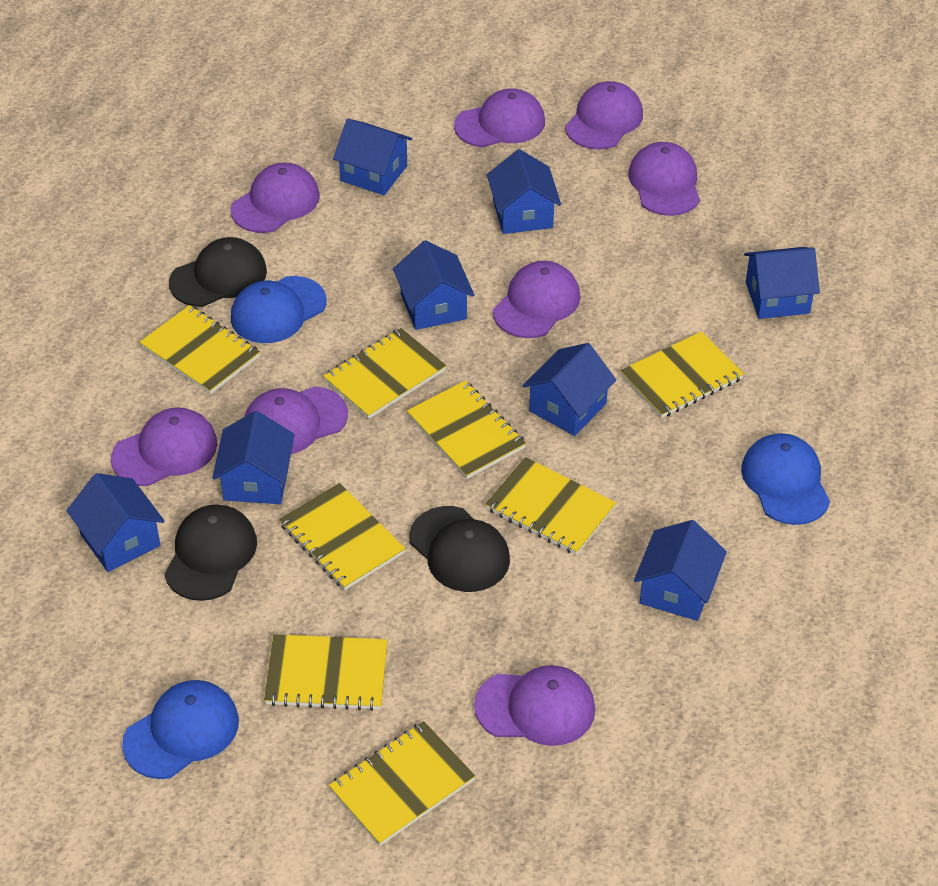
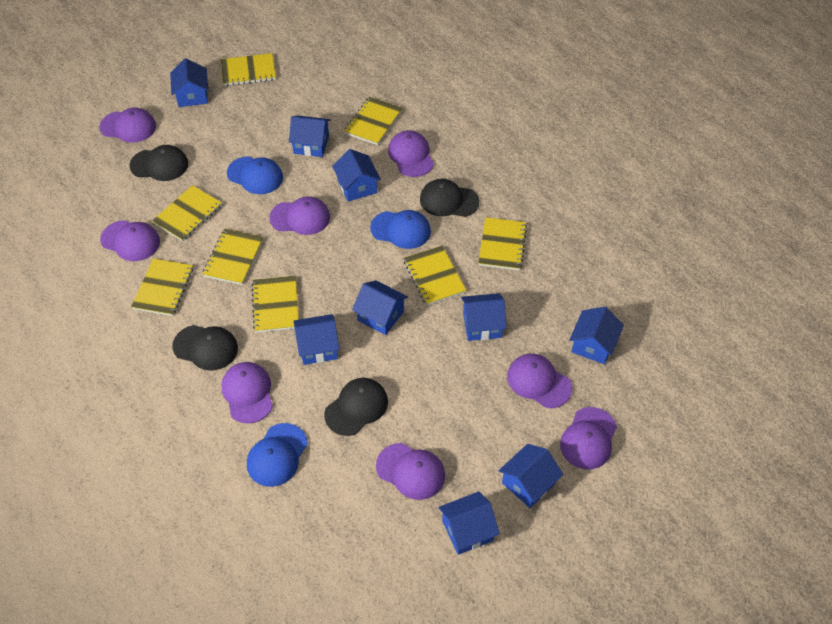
black cap: [164,505,257,601] [169,237,267,307] [409,506,510,592] = 3 -> [129,145,188,181] [172,325,238,371] [324,378,388,436] [420,179,479,217] = 4
blue house: [67,473,165,572] [212,411,294,504] [333,119,413,195] [393,240,474,330] [487,149,561,234] [522,343,616,436] [634,520,727,621] [744,247,820,319] = 8 -> [170,58,208,107] [289,116,330,157] [294,314,340,365] [332,149,381,202] [352,280,408,335] [439,491,500,555] [461,293,507,341] [498,444,563,508] [570,307,624,364] = 9

